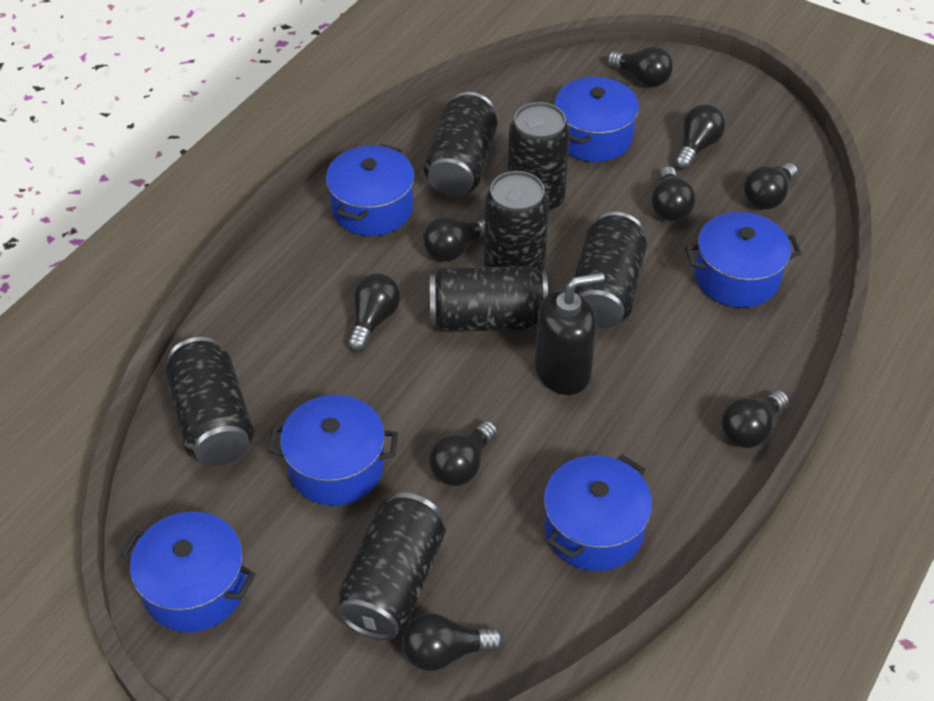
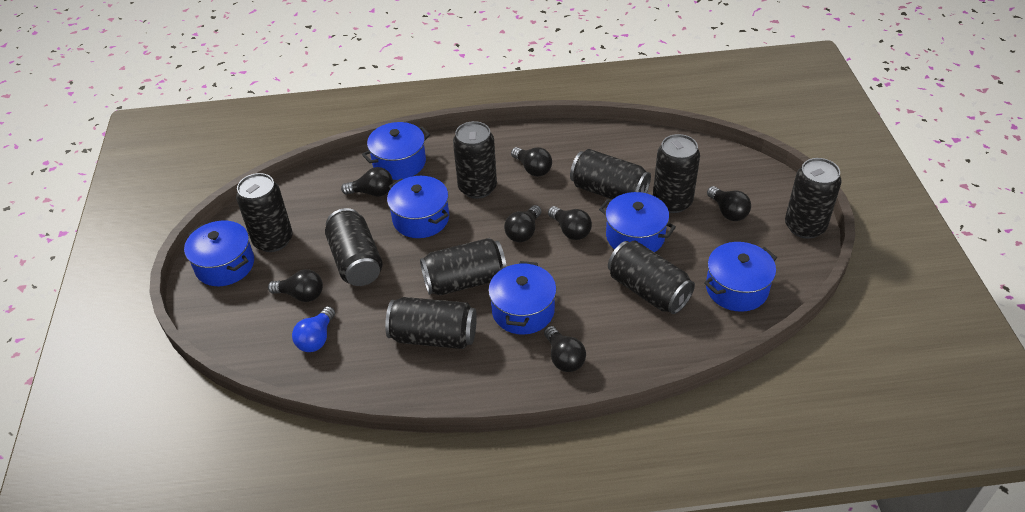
black can: [165,337,254,466] [337,493,446,640] [424,92,497,196] [430,267,548,332] [484,171,549,272] [508,102,570,213] [574,212,647,328] = 7 -> [236,173,293,252] [325,208,383,286] [385,297,477,349] [420,238,507,295] [453,121,497,199] [570,149,651,200] [608,241,695,314] [653,134,700,213] [785,158,842,239] = 9
black light bulb: [348,273,401,352] [402,613,504,671] [423,217,485,262] [429,421,497,486] [607,46,673,87] [651,166,696,221] [675,104,725,170] [722,390,789,448] [744,163,798,210] = 9 -> [268,269,323,302] [341,167,393,196] [504,205,541,242] [511,147,552,176] [544,326,586,372] [548,206,592,240] [707,186,751,221] = 7
black soap dispenser: [535,272,605,395] = 1 -> none = 0
blue light bulb: none = 0 -> [292,306,335,352] = 1

